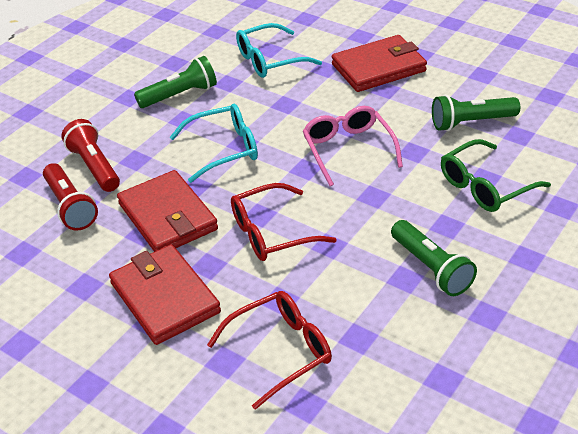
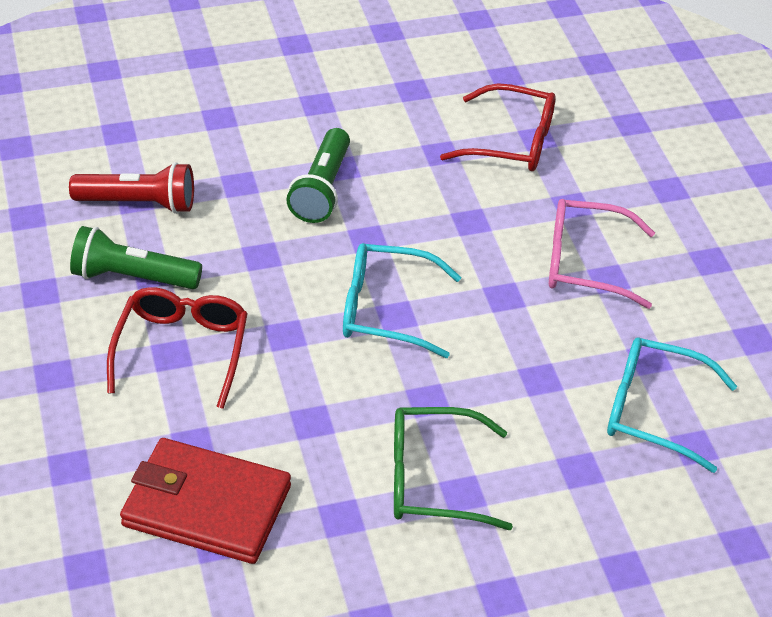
green flashlight: [134,56,217,108] [391,220,477,296] [432,95,520,131] = 3 -> [70,226,202,289] [286,128,350,223] = 2
red flashlight: [43,163,98,231] [61,119,120,192] = 2 -> [69,162,194,214] = 1
red wallet: [109,244,221,345] [117,170,218,252] [332,35,427,92] = 3 -> [120,438,291,564] = 1

